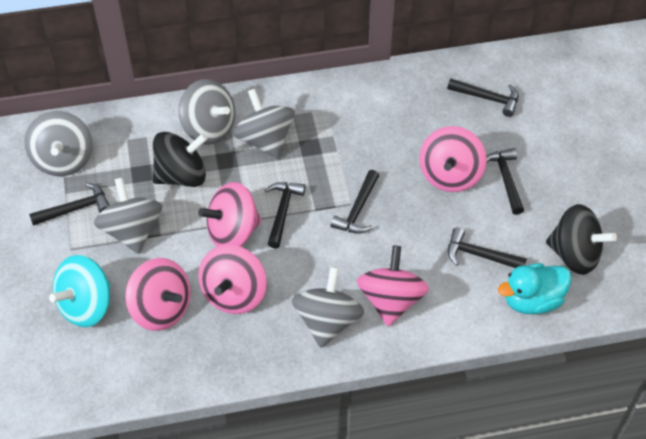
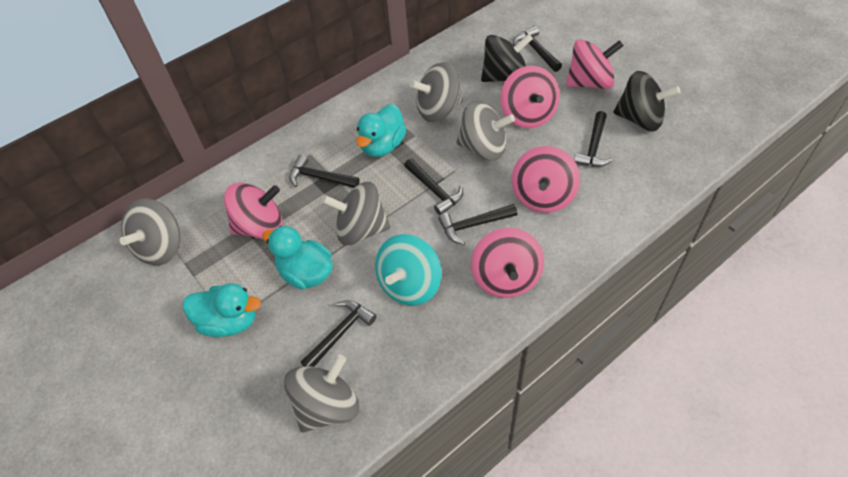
turquoise duck: [498,263,572,314] = 1 -> [183,283,261,337] [262,226,333,290] [356,104,406,157] = 3

